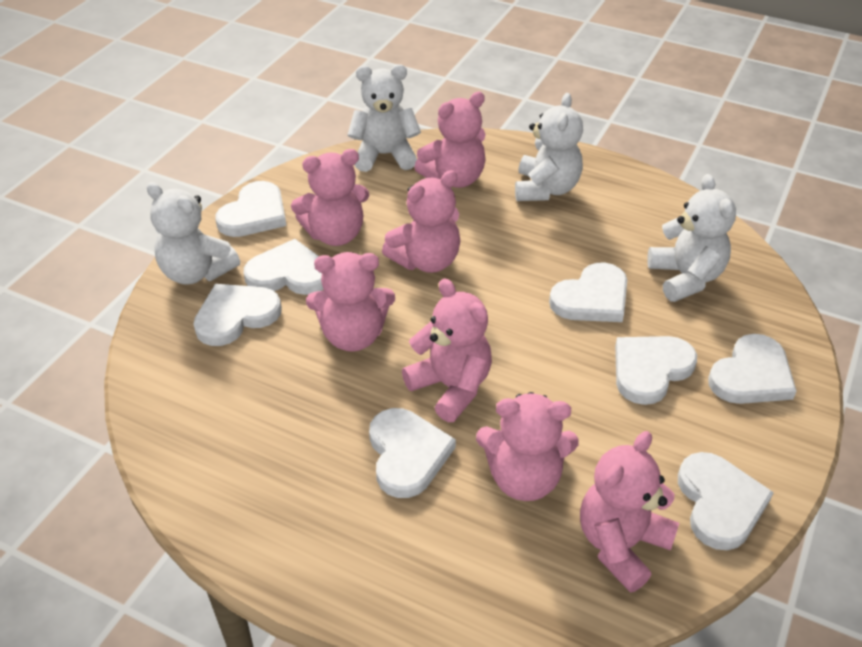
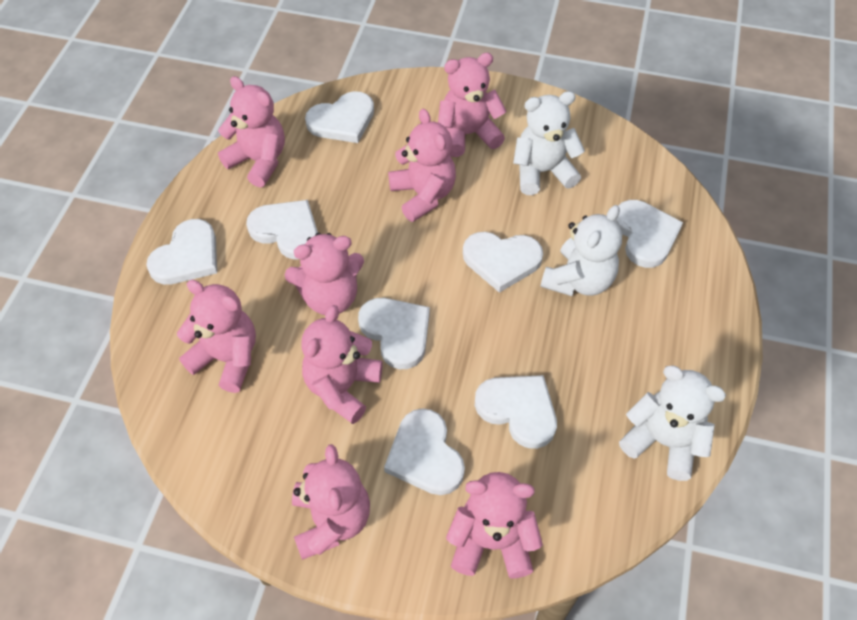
pink teddy bear: [291,149,369,246] [306,252,395,352] [382,170,460,273] [402,278,492,422] [414,92,486,188] [476,392,579,501] [580,431,679,593] = 7 -> [177,280,256,393] [218,76,285,187] [285,233,364,315] [292,444,370,560] [302,305,383,424] [388,109,456,222] [438,53,507,157] [446,472,543,578] = 8
white teddy bear: [146,182,240,285] [348,64,421,172] [515,93,583,201] [647,174,736,302] = 4 -> [513,91,585,195] [541,205,622,296] [619,366,726,481] = 3

